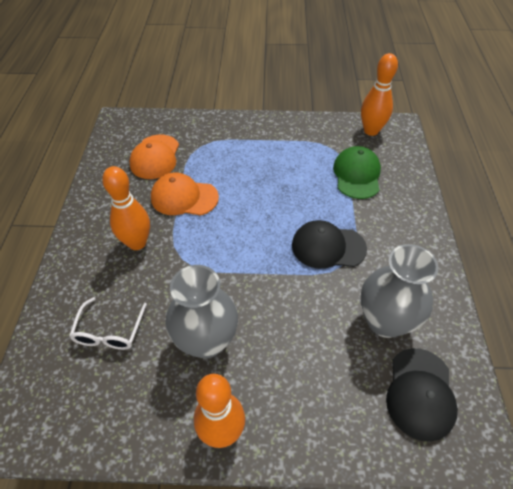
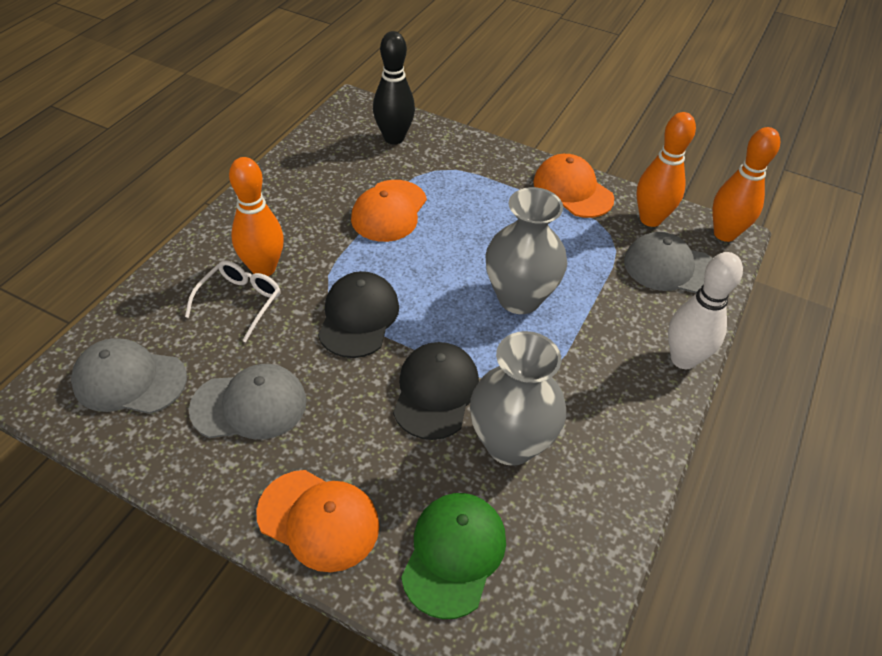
black bowling pin: none = 0 -> [373,31,415,144] = 1
grey cap: none = 0 -> [71,338,187,414] [189,364,307,439] [624,232,712,293] = 3
orange cap: [129,135,179,179] [151,173,219,216] = 2 -> [256,470,379,572] [351,180,427,242] [533,154,614,218] = 3
white bowling pin: none = 0 -> [668,252,743,369] = 1

